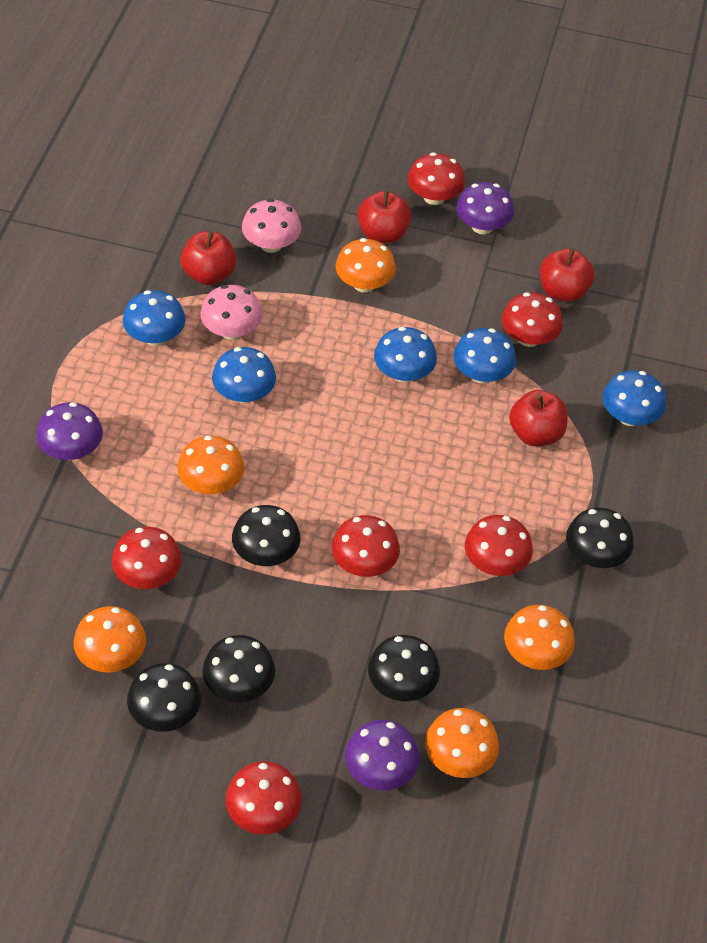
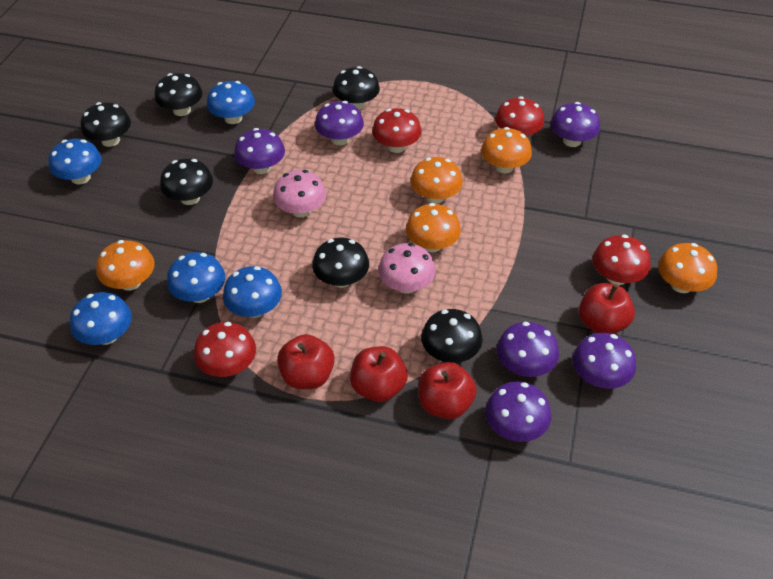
black mushroom: [127,663,201,732] [202,635,275,702] [232,505,300,566] [368,635,440,701] [566,508,634,568] = 5 -> [81,102,131,147] [155,73,203,116] [160,158,213,205] [312,238,369,288] [333,66,380,110] [421,309,483,363] = 6
purple mushroom: [36,402,103,460] [345,720,420,791] [456,182,514,235] = 3 -> [234,128,285,174] [315,101,364,145] [485,381,551,442] [497,322,559,377] [551,102,600,147] [573,333,636,389] = 6
red mushroom: [112,527,182,589] [226,761,302,834] [332,515,400,577] [408,152,465,205] [465,515,533,576] [501,292,563,347] = 6 -> [194,322,256,377] [372,108,422,153] [495,96,544,137] [593,235,651,285] = 4

